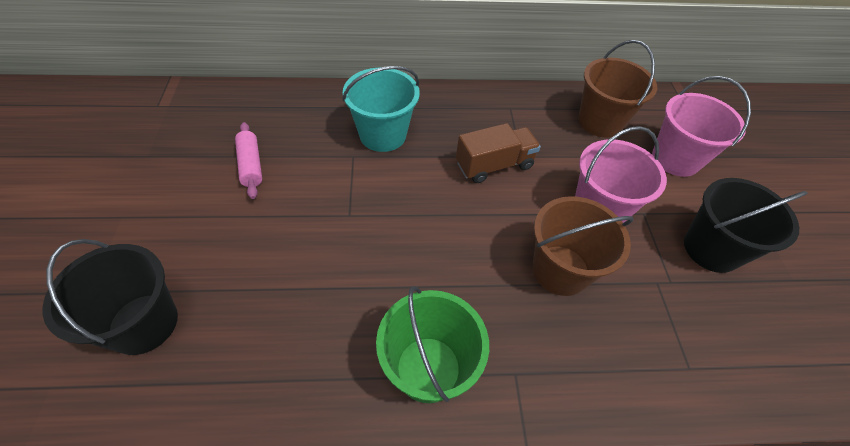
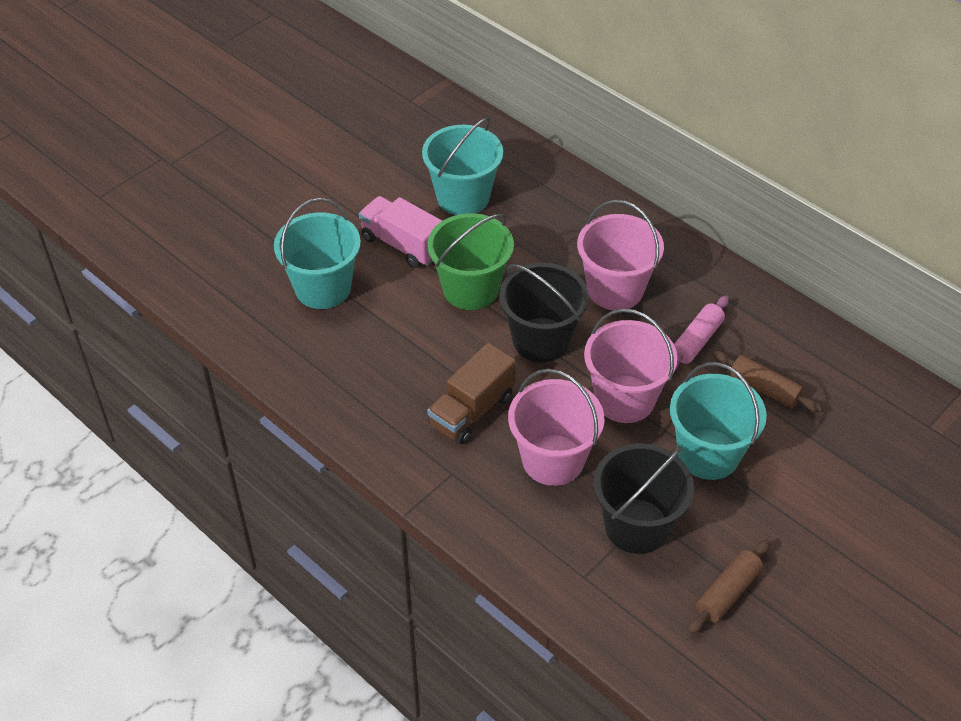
brown bucket: [533,196,634,296] [578,40,657,138] = 2 -> none = 0
brown rolling pin: none = 0 -> [688,539,770,634] [712,351,823,413] = 2
pink bucket: [575,126,667,223] [652,76,751,177] = 2 -> [508,369,604,486] [577,200,664,310] [584,309,677,423] = 3
pink truck: none = 0 -> [359,196,442,268] = 1
turquoise bucket: [342,66,420,152] = 1 -> [274,198,361,309] [422,117,503,215] [670,362,767,480] = 3

